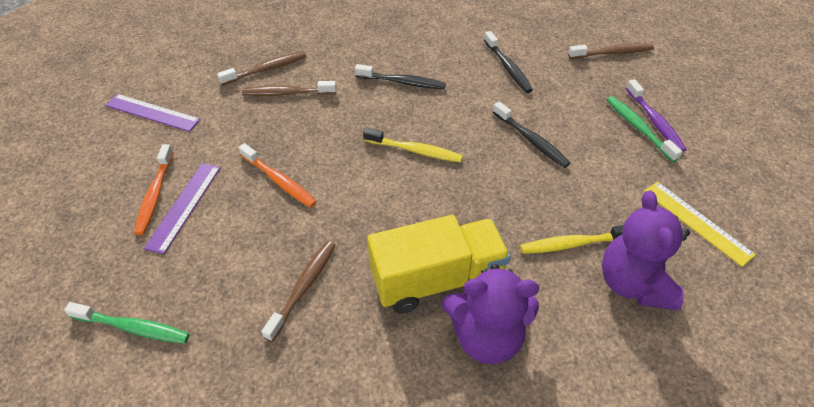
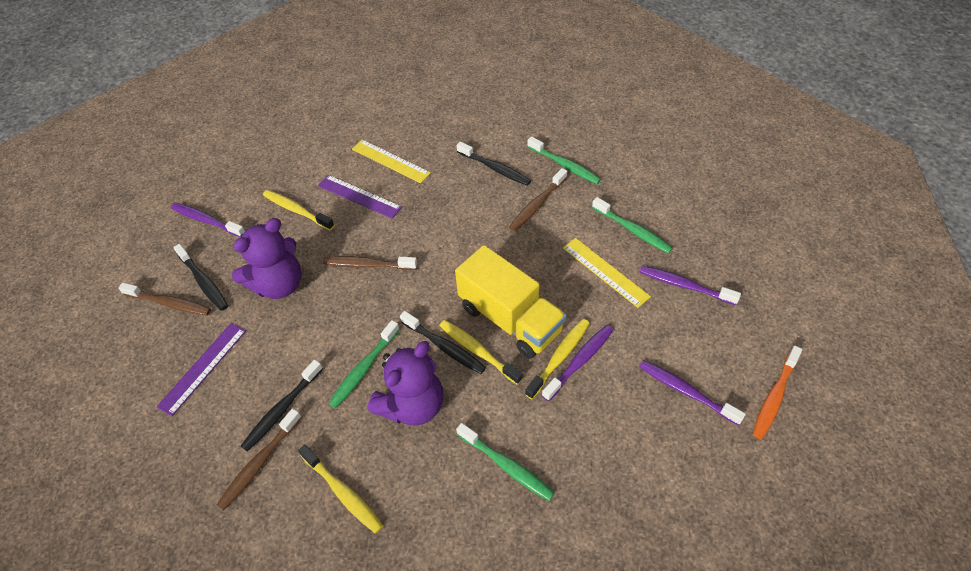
black toothbrush: [355,64,446,89] [484,31,533,93] [493,101,570,168] = 3 -> [173,244,228,311] [241,360,323,452] [400,311,486,374] [457,141,531,186] = 4
green toothbrush: [64,302,190,344] [607,96,683,162] = 2 -> [328,320,400,408] [456,423,555,501] [527,136,601,184] [592,197,673,254] = 4
orange toothbrush: [134,144,174,235] [238,143,317,208] = 2 -> [753,346,802,439] = 1
purple toothbrush: [626,79,687,152] = 1 -> [171,203,245,237] [542,325,613,401] [640,266,741,305] [640,361,746,425] = 4
yellow ruler: [644,182,756,267] = 1 -> [352,139,431,183] [563,238,651,308] = 2
yellow toothbrush: [363,128,463,163] [520,225,624,254] = 2 -> [263,190,335,230] [298,445,383,534] [439,320,523,385] [525,319,590,399] = 4

